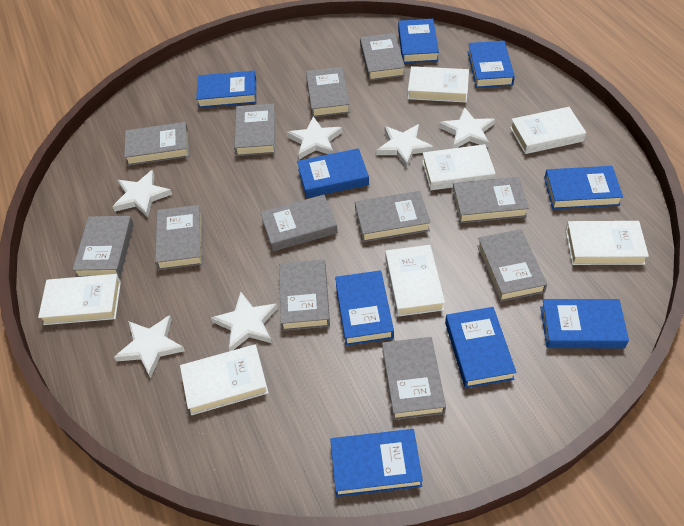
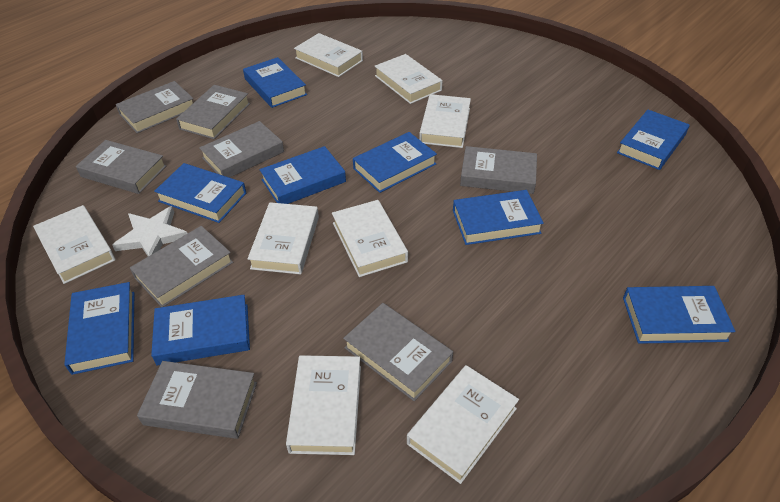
grey book: [72,216,134,277] [124,122,189,166] [155,205,203,270] [234,103,276,156] [260,195,338,251] [279,260,330,331] [306,67,350,117] [355,191,431,242] [360,33,405,81] [382,337,446,420] [452,177,529,223] [477,229,547,302] = 12 -> [76,140,166,194] [116,81,193,133] [130,226,233,307] [137,361,257,439] [176,85,250,139] [199,121,284,178] [343,303,453,401] [460,146,537,194] = 8
white book: [38,274,121,325] [180,344,269,415] [385,245,445,317] [408,66,469,103] [422,144,496,190] [510,107,586,154] [566,221,649,265] = 7 -> [33,205,116,284] [247,202,319,274] [286,355,361,455] [294,33,363,77] [332,200,408,277] [375,54,443,104] [407,365,519,484] [419,94,471,148] = 8
white star: [113,170,172,218] [114,315,185,378] [211,292,278,351] [287,116,342,159] [376,124,433,168] [439,107,495,148] = 6 -> [112,206,188,256] = 1

